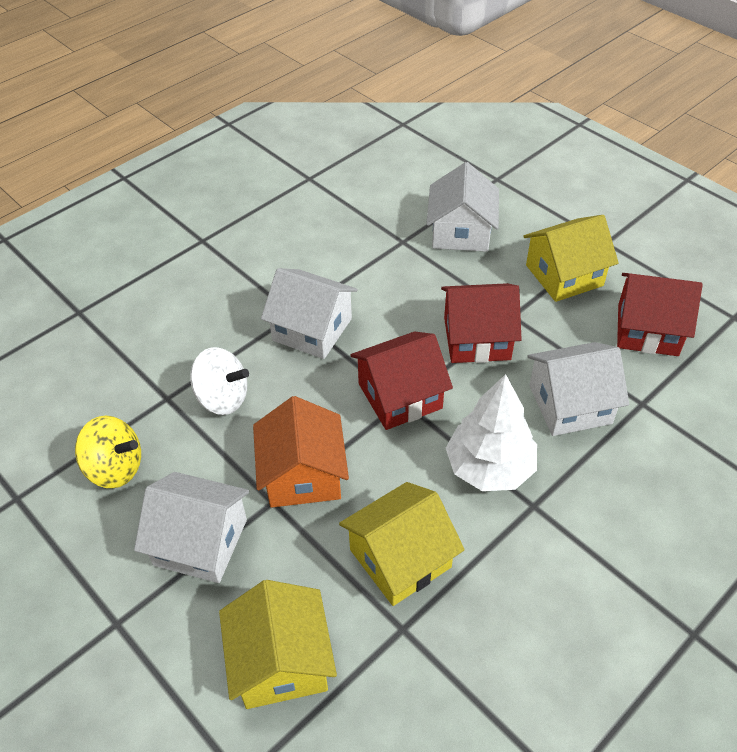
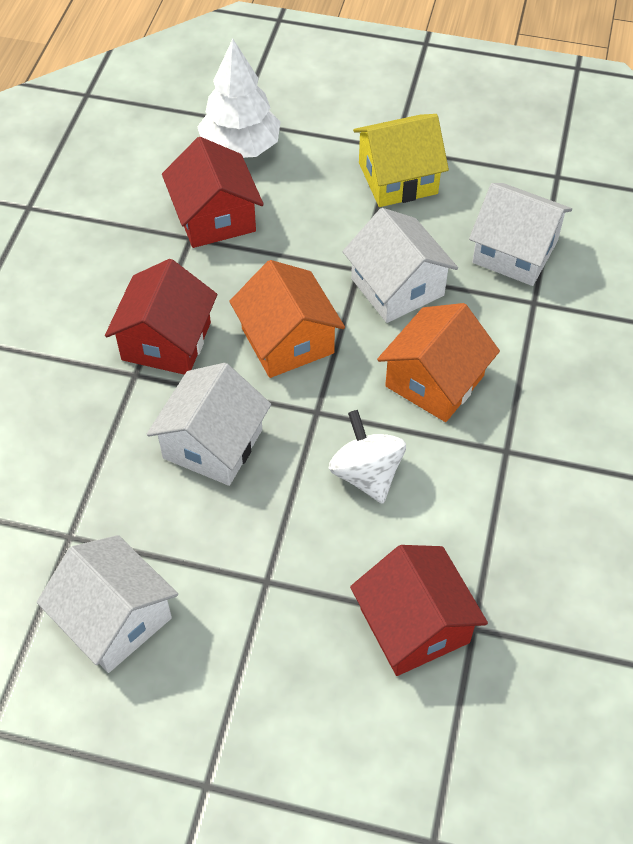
orange house: [253,396,349,508] = 1 -> [229,260,345,378] [377,303,500,422] = 2
yellow house: [219,580,337,709] [339,482,465,606] [523,215,619,302] = 3 -> [353,114,449,207] = 1
yellow spinning top: [75,416,141,488] = 1 -> none = 0

